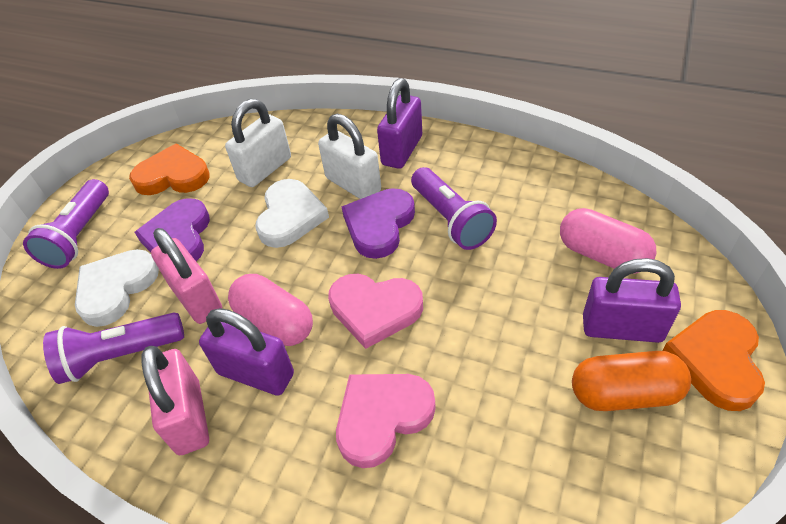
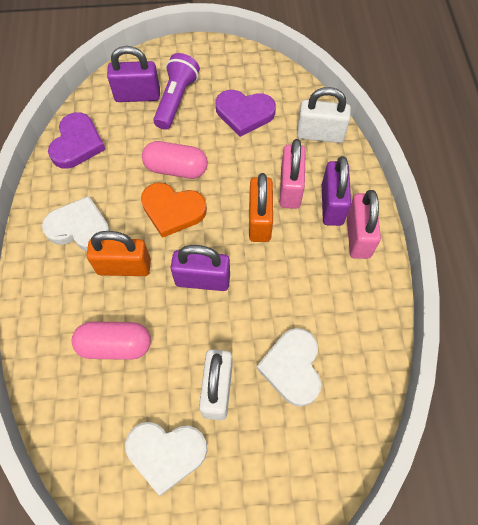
orange capsule: [572,351,691,411] = 1 -> none = 0
orange heart: [129,144,210,195] [663,310,765,411] = 2 -> [141,183,207,238] = 1
orange padlock: none = 0 -> [86,231,151,276] [249,173,273,242] = 2
pink heart: [328,274,423,349] [336,374,436,468] = 2 -> none = 0
purple flashlight: [23,179,109,269] [43,313,184,384] [411,167,497,250] = 3 -> [153,53,200,130] = 1
white heart: [75,249,159,327] [256,179,329,248] = 2 -> [42,196,110,251] [125,422,207,496] [257,328,321,407] = 3

